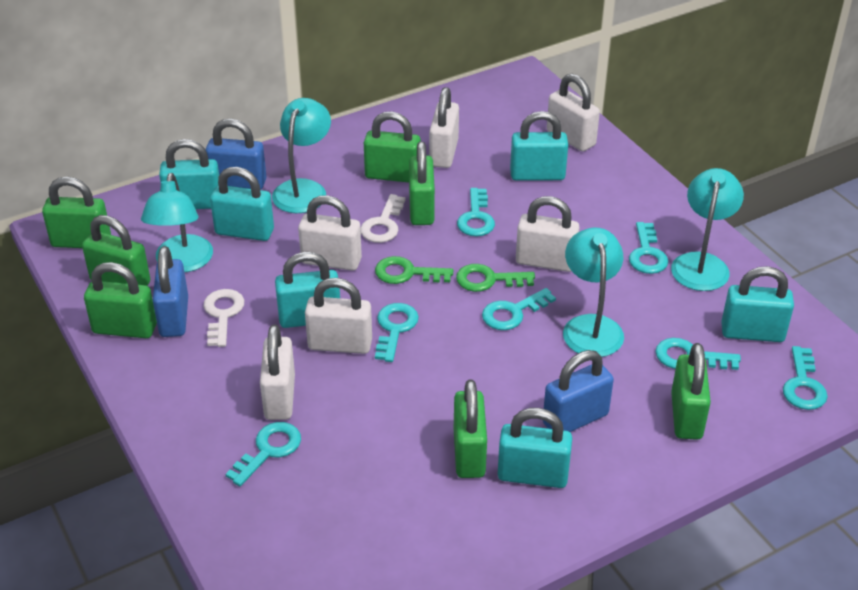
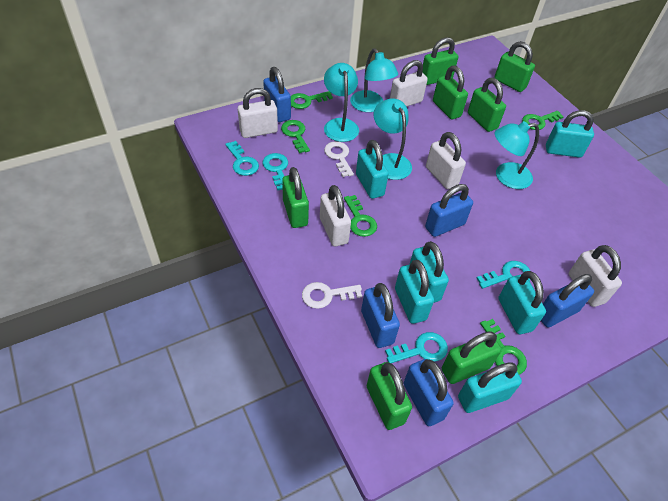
blue padlock: [153,246,188,337] [206,119,266,190] [543,350,614,432] = 3 -> [263,67,291,122] [361,283,400,348] [404,359,453,426] [425,184,473,237] [541,274,594,328] = 5
green key: [375,256,453,284] [456,264,535,292] = 2 -> [281,120,310,153] [291,91,333,109] [344,195,377,237] [480,319,527,374] [522,111,564,130] = 5
turquoise key: [226,422,301,486] [375,303,419,362] [457,188,495,237] [482,288,556,330] [629,222,668,274] [655,338,741,370] [783,346,828,410] = 7 -> [225,141,259,176] [262,153,288,190] [385,332,448,363] [476,261,530,289] = 4
white padlock: [260,325,295,420] [298,195,362,271] [305,278,372,354] [429,87,459,168] [516,196,579,272] [547,74,600,151] = 6 -> [238,88,278,138] [320,185,351,246] [390,60,428,107] [426,132,466,189] [569,245,622,307] = 5

